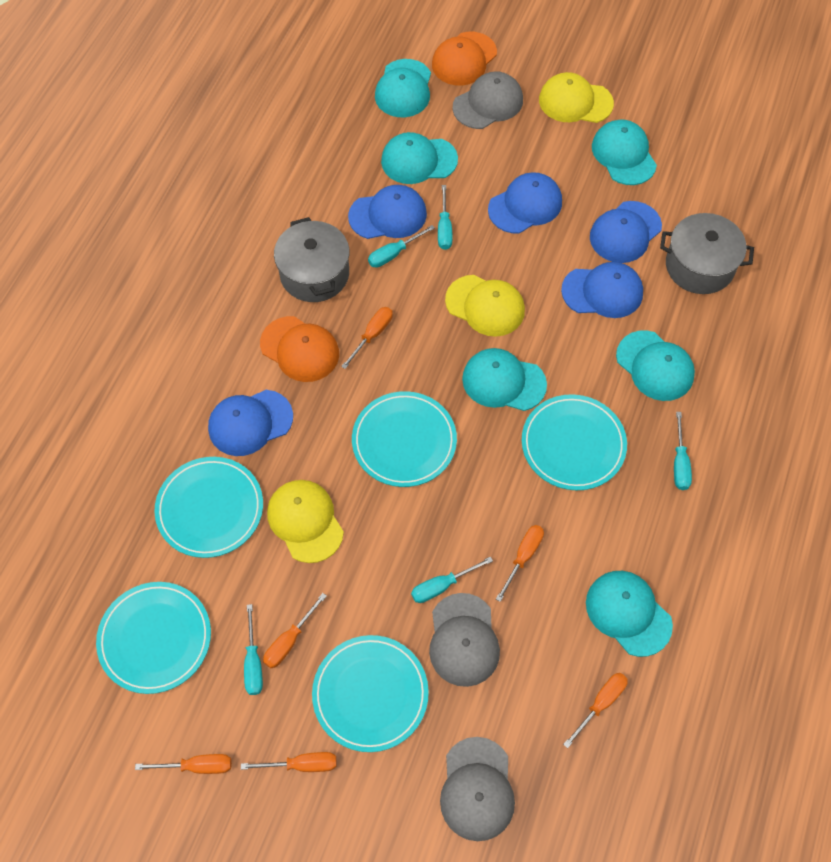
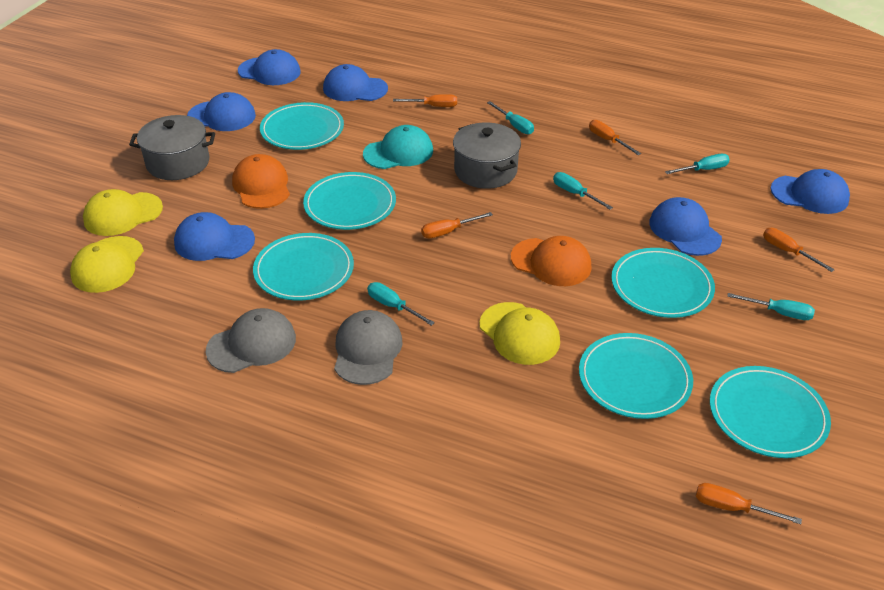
blue cap: [208,390,293,456] [348,185,427,239] [488,172,562,234] [561,262,643,318] [590,201,662,263] = 5 -> [174,212,255,261] [187,92,256,131] [238,49,301,85] [323,64,388,101] [649,197,722,256] [770,169,850,214] = 6
grey cap: [429,593,500,687] [440,737,515,841] [453,71,523,129] = 3 -> [206,308,296,373] [334,310,402,385] = 2
orange screwdriver: [135,754,232,774] [241,752,337,772] [263,593,327,668] [341,307,393,369] [496,525,544,602] [563,673,628,748] = 6 -> [393,94,457,107] [421,212,493,238] [589,120,641,155] [696,483,802,524] [763,228,835,272] = 5
turquoise cap: [375,59,431,118] [381,132,458,184] [462,348,547,411] [586,571,673,657] [592,120,657,185] [616,330,695,401] = 6 -> [363,125,433,169] = 1
turquoise plate: [96,582,211,694] [154,457,263,558] [312,635,429,752] [352,391,457,487] [522,394,627,490] = 5 -> [253,233,354,300] [260,102,344,150] [303,172,396,230] [579,333,693,419] [611,248,715,318] [710,366,831,458] = 6

